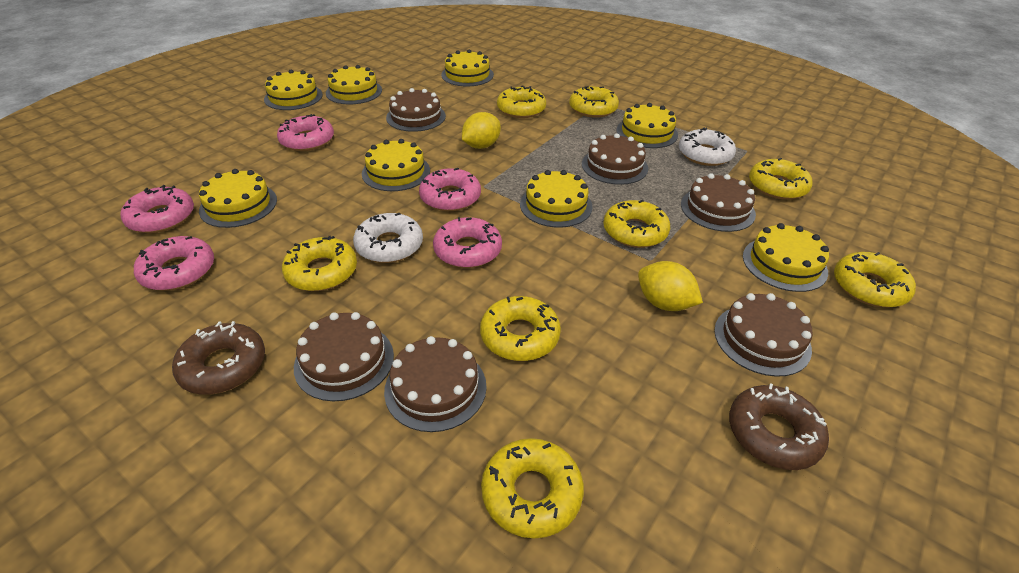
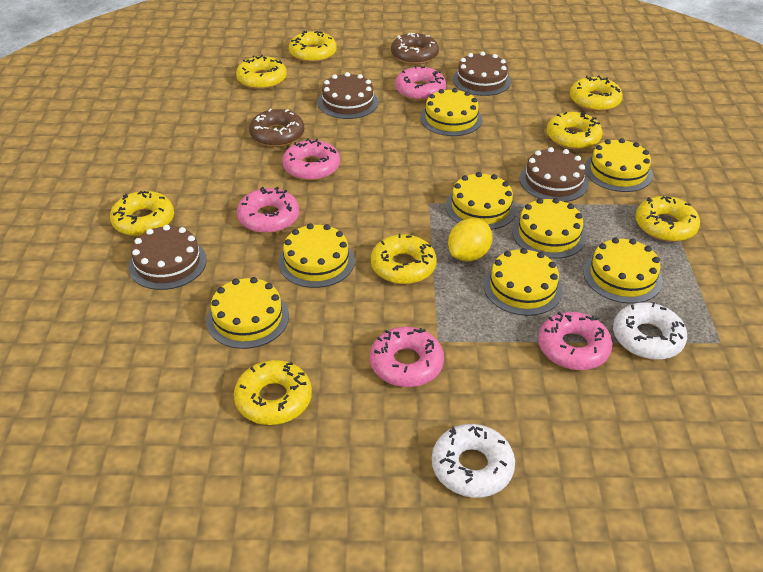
brown cake: [294,312,394,401] [384,336,487,432] [386,88,446,132] [582,133,648,185] [681,173,756,232] [714,293,813,377] = 6 -> [128,225,207,290] [318,72,378,119] [453,52,511,96] [519,147,588,202] = 4
yellow lemon: [462,112,501,149] [638,261,703,311] = 2 -> [448,218,492,262] = 1

